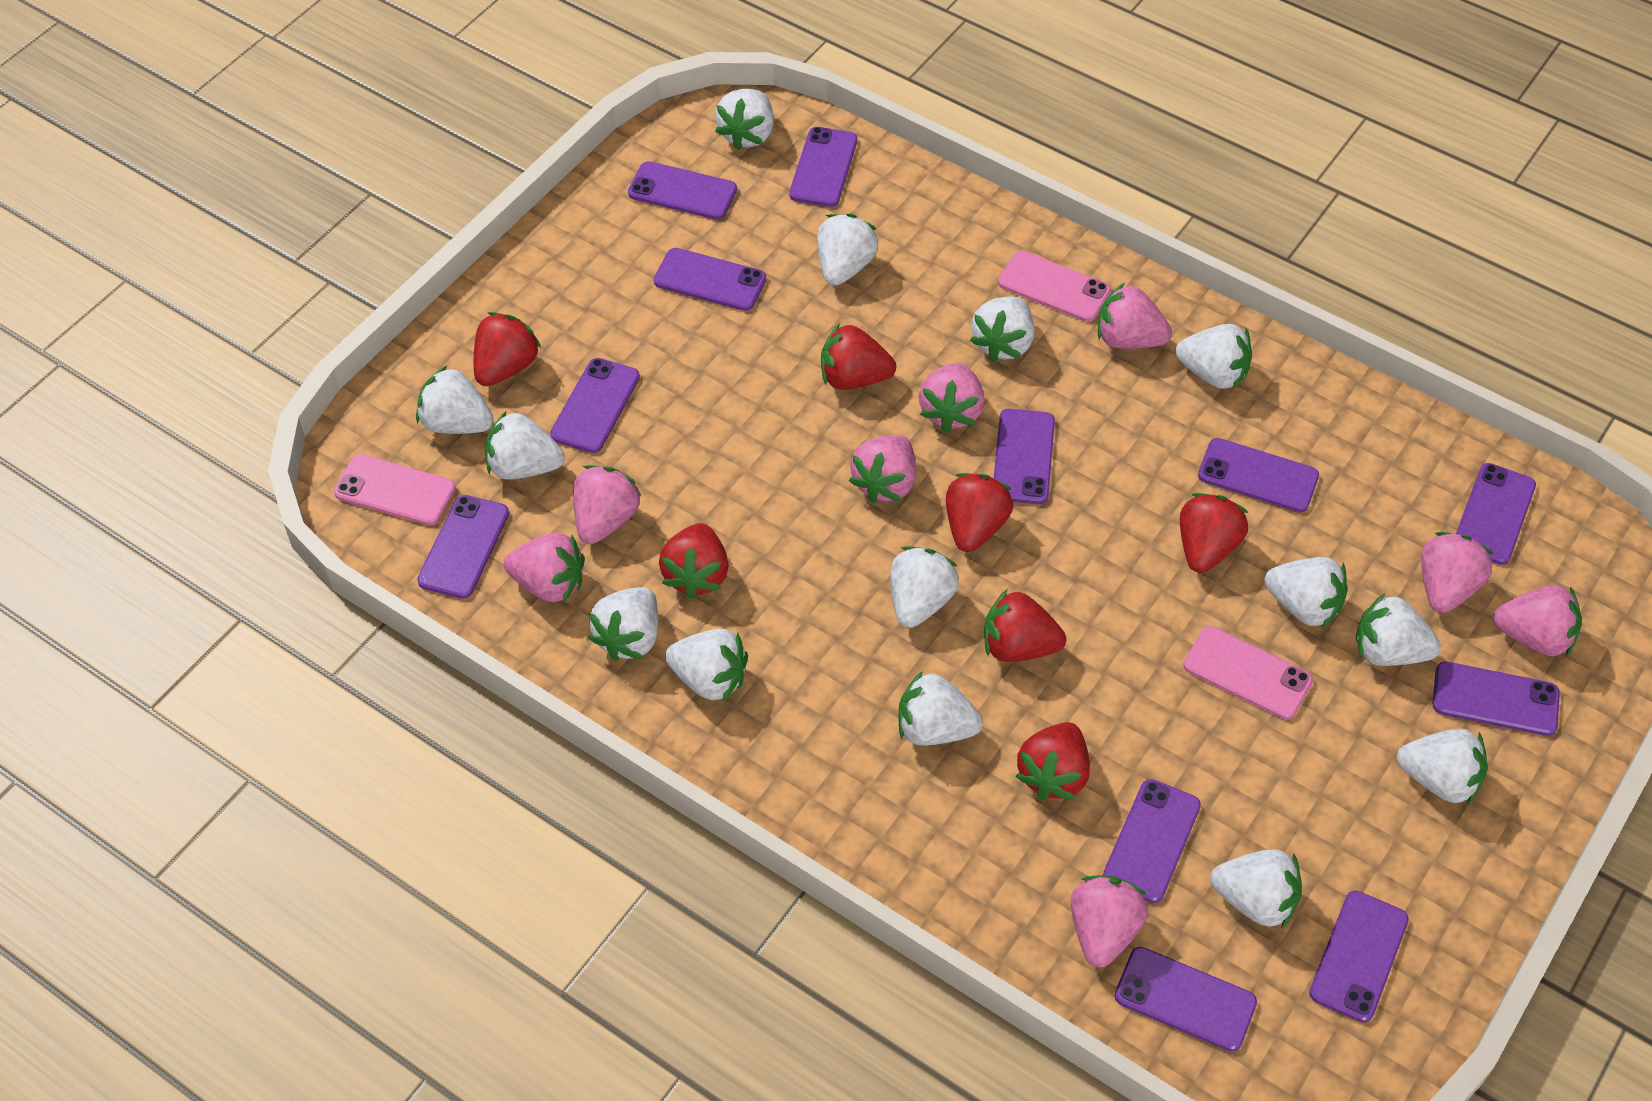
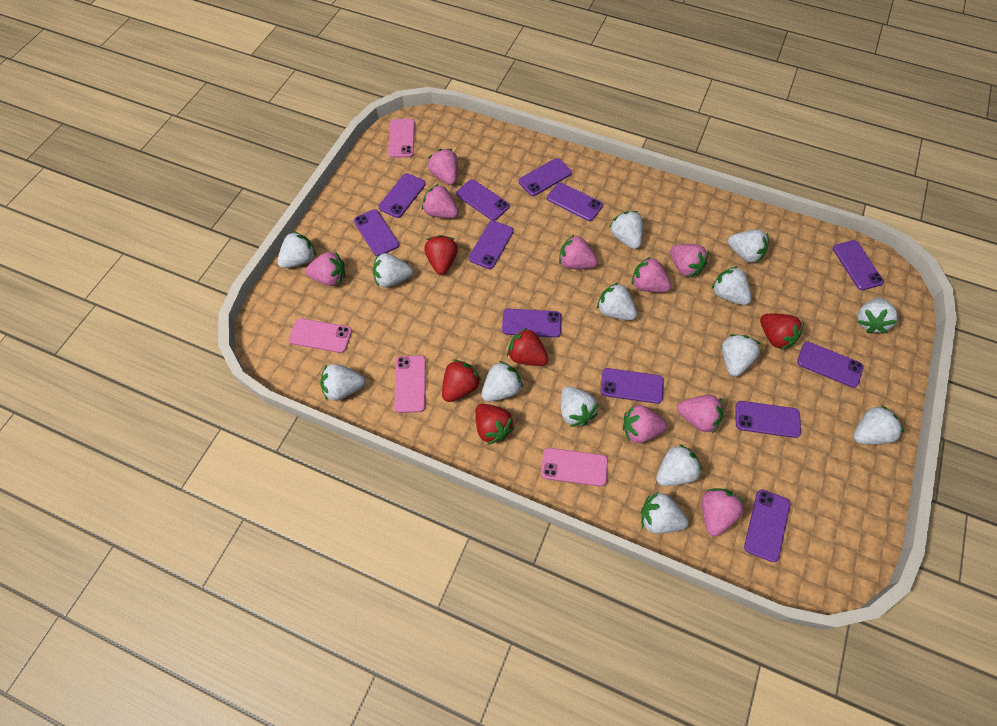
pink phone: [334,454,456,526] [998,251,1111,322] [1183,626,1313,720] = 3 -> [289,318,352,353] [388,119,415,158] [394,356,426,413] [541,448,608,487] = 4
pink strawberry: [504,532,585,603] [573,465,641,544] [849,435,916,503] [919,363,985,433] [1071,875,1148,968] [1098,283,1172,349] [1421,532,1494,613] [1493,585,1582,657] = 8 -> [305,251,345,286] [422,184,458,218] [428,149,458,185] [559,235,598,269] [623,405,668,443] [632,256,671,293] [670,244,708,278] [677,395,723,433] [702,488,744,536] = 9
red strawberry: [474,312,541,386] [659,523,729,599] [821,323,896,390] [946,473,1013,552] [984,590,1066,662] [1015,722,1090,800] [1180,493,1249,573] = 7 -> [424,235,458,275] [442,360,481,402] [475,404,514,445] [507,327,549,366] [760,314,804,350] = 5

